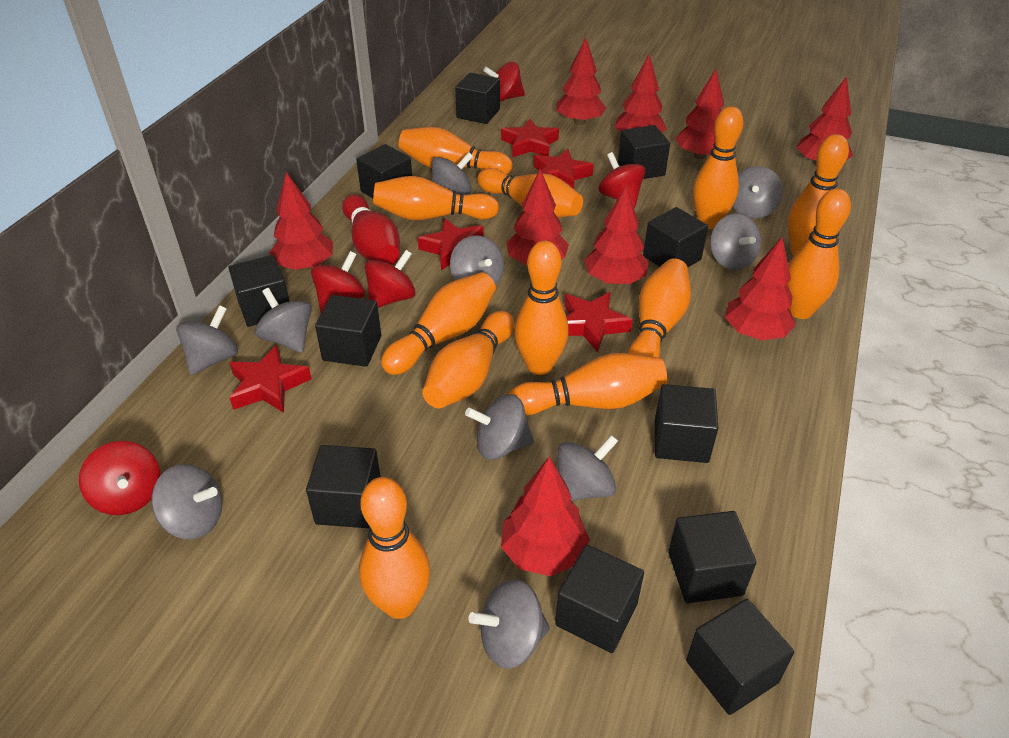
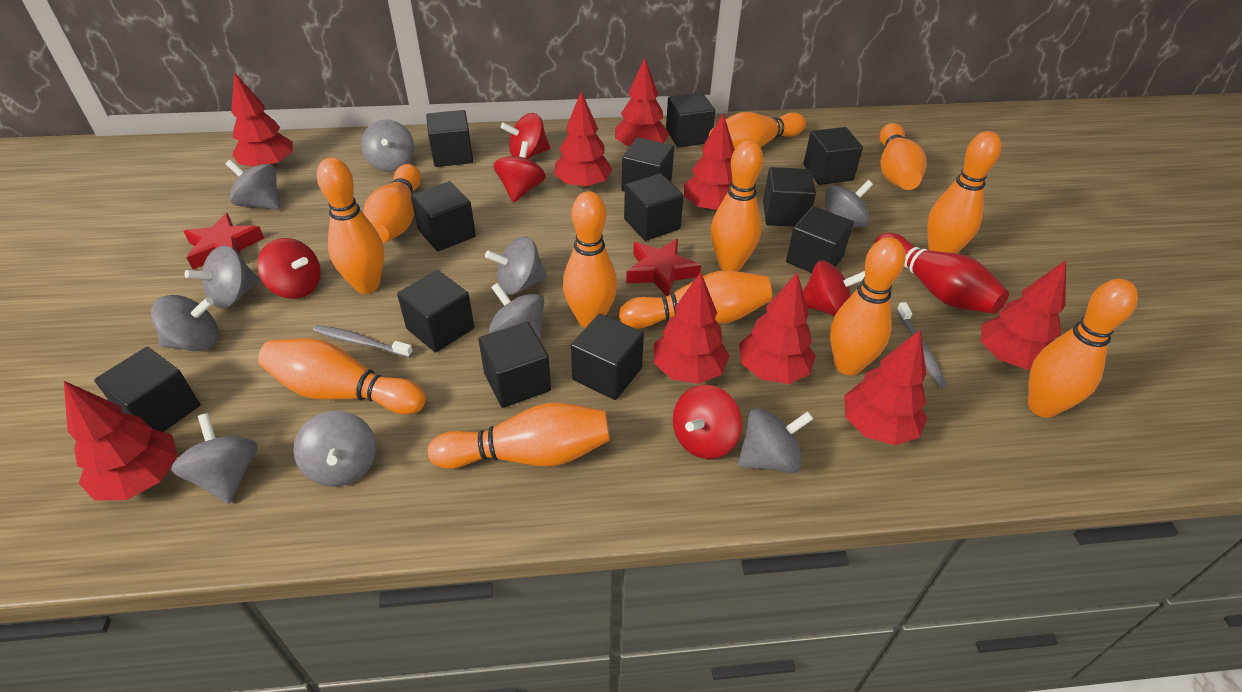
black cube: [229,255,290,327] [306,445,381,528] [315,295,381,367] [356,144,412,198] [455,73,500,124] [555,545,644,653] [618,125,670,179] [643,207,708,267] [655,384,718,463] [668,511,756,603] [686,599,794,715] = 11 -> [94,347,200,432] [397,270,474,353] [411,181,476,252] [426,110,473,167] [478,322,551,408] [571,314,644,400] [621,137,674,192] [624,173,684,241] [666,92,715,148] [763,167,816,227] [786,206,854,273] [803,127,863,185] = 12
grey toothbrush: none = 0 -> [313,325,413,358] [897,302,947,388] = 2
red star: [229,345,311,413] [418,218,484,270] [501,119,559,157] [534,149,594,189] [564,292,633,352] = 5 -> [183,213,264,269] [626,239,701,296] = 2

